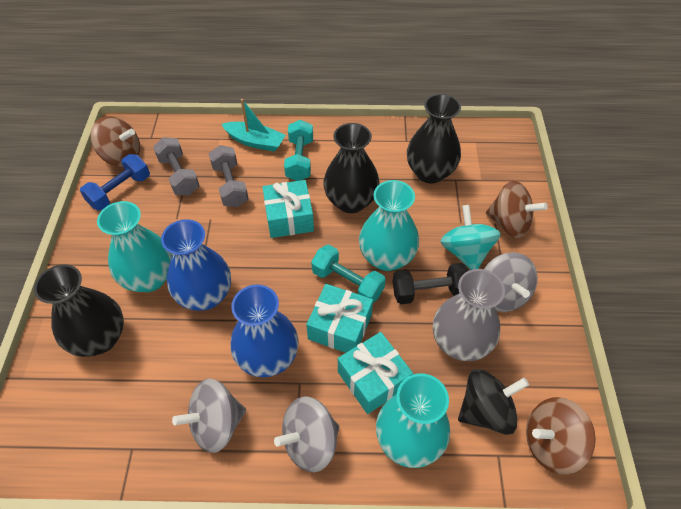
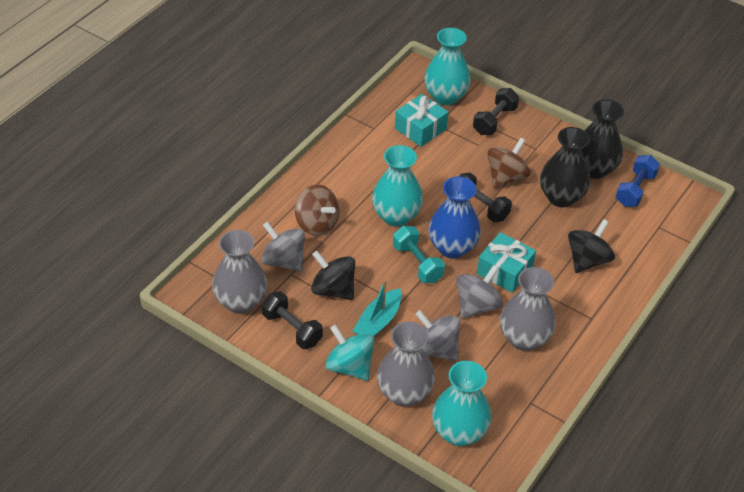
black dumbbell: [393,263,469,304] = 1 -> [261,291,323,349] [458,173,512,222] [473,88,519,135] = 3
black spinning top: [458,369,529,435] = 1 -> [311,251,355,300] [568,219,615,273] = 2
black vase: [34,264,124,357] [323,123,379,213] [407,94,461,183] = 3 -> [540,127,590,207] [581,99,624,179] = 2
blue vase: [161,219,231,311] [230,285,299,377] = 2 -> [428,177,481,258] = 1
brown spinning top: [90,116,140,167] [486,181,548,238] [526,397,596,474] = 3 -> [295,185,339,236] [487,138,531,188] = 2
grey dumbbell: [153,137,200,195] [209,145,249,207] = 2 -> none = 0
grey vase: [433,269,505,361] = 1 -> [212,230,267,314] [377,322,435,407] [500,267,556,351] = 3
turquoise dumbbell: [284,120,313,181] [311,245,386,303] = 2 -> [393,226,445,283] = 1
turquoise gift: [263,180,314,238] [306,284,373,353] [338,332,413,414] = 3 -> [395,94,448,147] [477,232,536,293] = 2

